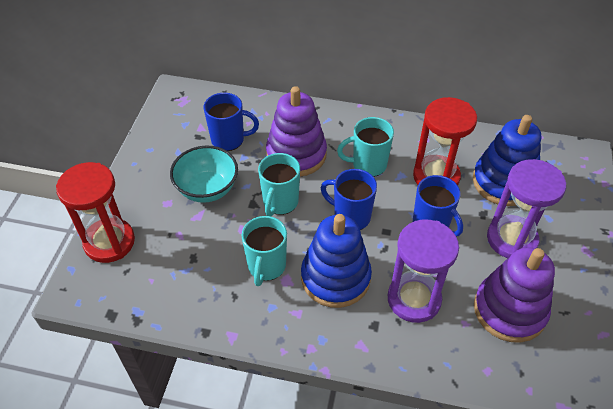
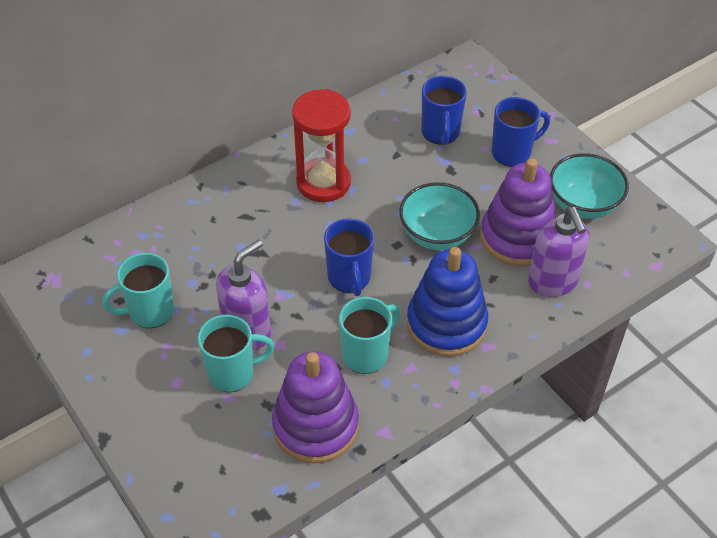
blue stacking toy: [301,214,372,308] [473,115,541,206] = 2 -> [407,247,488,357] = 1
purple hourglass: [388,219,459,323] [487,159,566,258] = 2 -> none = 0
purple soap dispenser: none = 0 -> [216,239,271,350] [528,207,590,297] = 2
red hourglass: [56,162,135,263] [413,97,477,185] = 2 -> [292,89,351,202] = 1
turquoise bowl: [170,146,238,203] = 1 -> [399,182,480,250] [550,153,629,219] = 2

